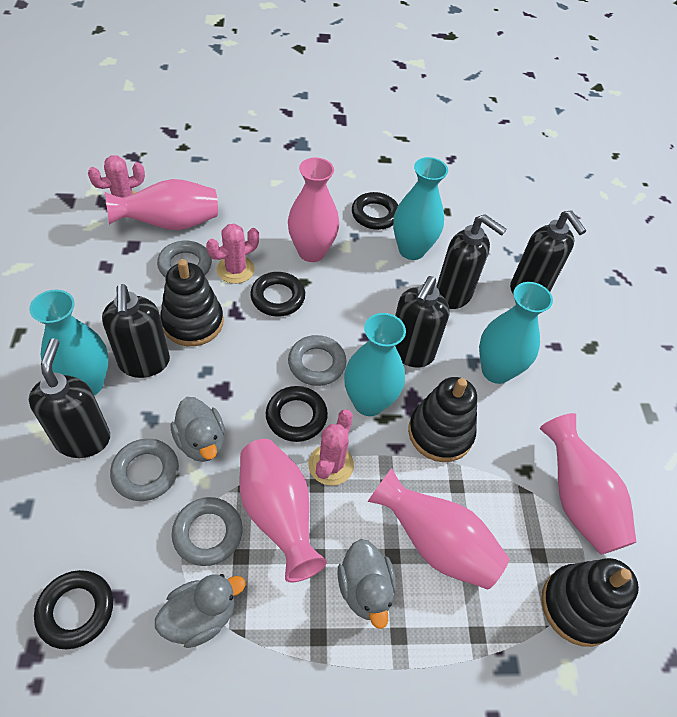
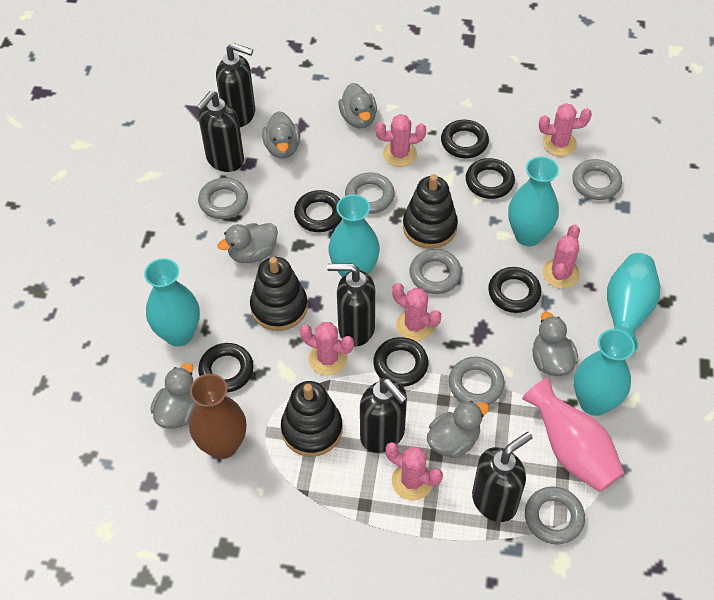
black ring: [34,570,113,649] [250,272,305,317] [266,386,328,442] [352,192,398,230] = 4 -> [198,343,254,392] [294,190,342,232] [373,337,428,387] [441,120,489,158] [466,158,515,199] [488,267,541,313] = 6
brown vase: none = 0 -> [189,374,246,459] = 1
grey duck: [155,574,246,648] [171,397,225,462] [337,539,396,629] = 3 -> [150,363,196,429] [218,223,278,263] [262,111,300,159] [339,83,377,128] [427,401,489,458] [532,312,578,376] = 6
grey ring: [110,439,179,501] [157,241,212,278] [172,497,243,566] [288,335,346,386] = 4 -> [198,178,248,219] [345,172,395,214] [409,249,462,294] [449,357,505,405] [525,487,585,544] [572,159,622,200] = 6
pink cactus: [88,155,145,206] [206,224,259,284] [308,409,354,485] = 3 -> [300,322,354,375] [375,114,426,167] [386,442,443,500] [392,283,441,341] [539,103,592,156] [543,225,580,289] = 6
pink vase: [105,179,218,230] [240,439,327,583] [288,158,339,262] [368,468,509,590] [540,413,637,555] = 5 -> [522,378,624,492] = 1
turquoise vase: [29,289,109,395] [344,313,406,416] [393,157,448,260] [479,282,553,384] = 4 -> [144,258,200,347] [328,194,380,277] [508,157,559,246] [574,329,635,416] [607,253,660,352] = 5

